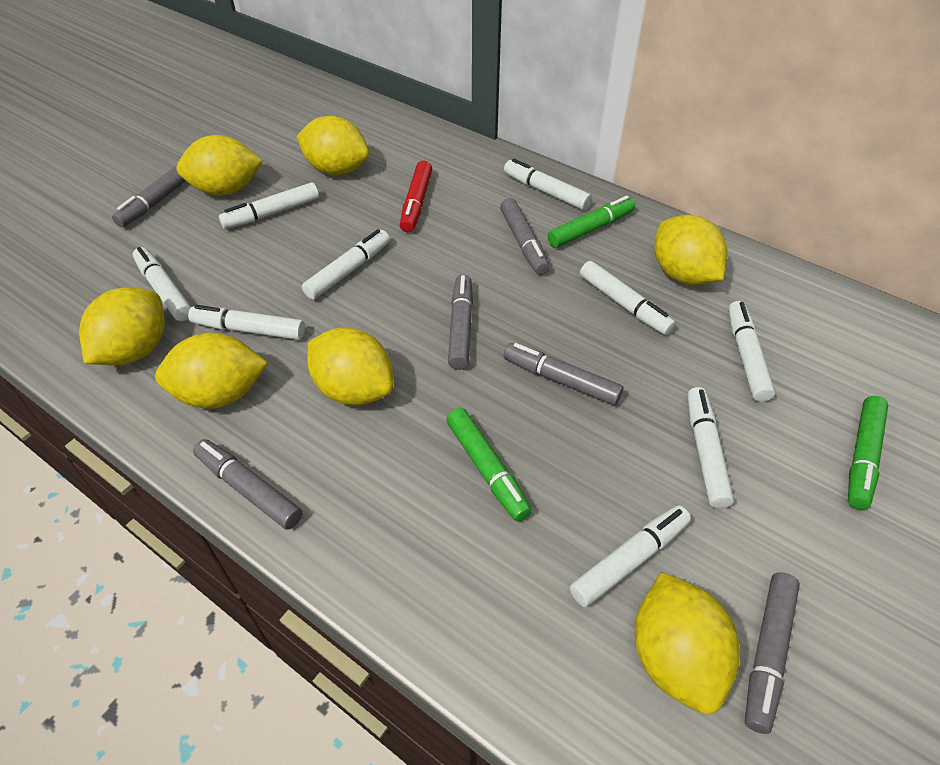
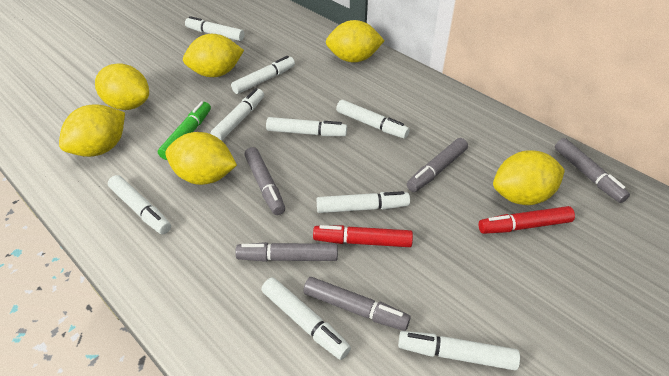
green marker: [446,408,532,522] [547,196,635,248] [848,396,888,510] = 3 -> [158,101,211,160] = 1
grey marker: [112,165,185,227] [193,439,302,530] [448,275,473,370] [500,198,550,275] [503,343,623,406] [745,572,800,734] = 6 -> [235,242,338,262] [245,147,285,215] [303,277,411,331] [407,138,468,192] [555,138,630,203] = 5
red marker: [400,161,432,232] = 1 -> [313,225,413,247] [479,206,575,234] = 2
yellow lemon: [79,287,165,365] [155,333,268,409] [177,135,263,196] [297,116,369,175] [307,328,393,406] [635,572,740,714] [654,215,728,285] = 7 -> [59,104,125,157] [95,63,149,110] [165,132,237,185] [183,34,244,77] [326,20,385,63] [493,150,565,205] = 6

